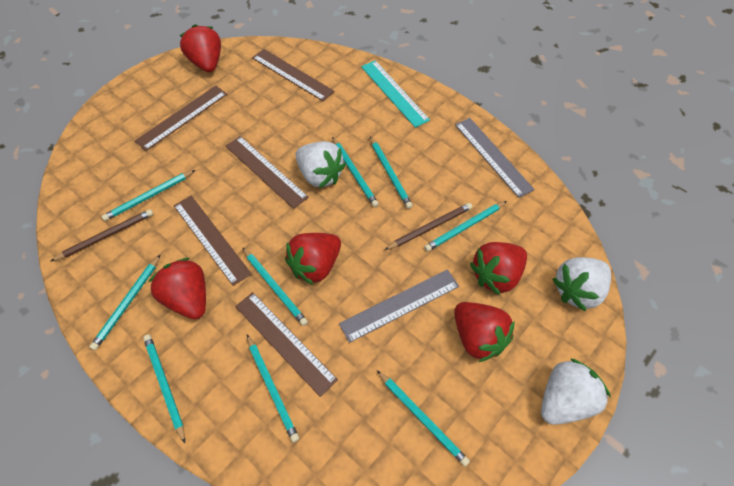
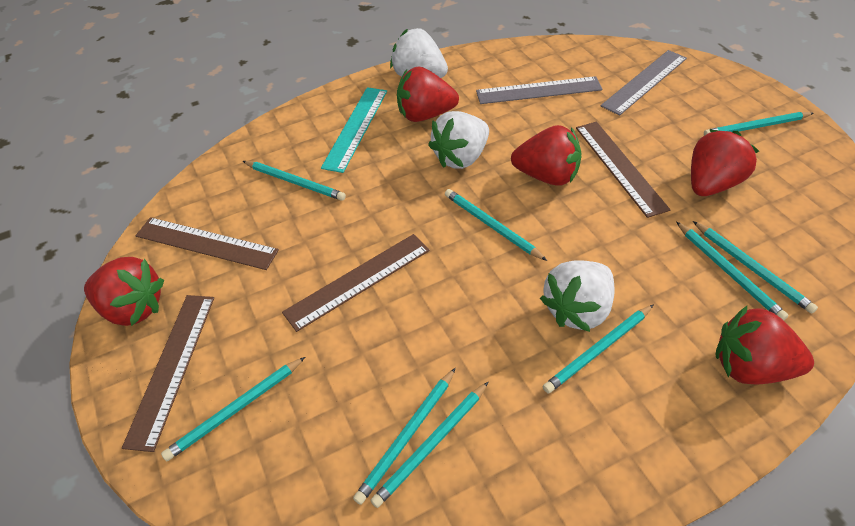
brown pencil: [51,209,153,261] [384,203,472,250] = 2 -> none = 0
brown ruler: [135,86,227,151] [174,196,251,286] [225,136,309,209] [235,292,338,397] [252,49,334,101] = 5 -> [122,295,214,452] [136,217,279,270] [282,234,430,332] [576,122,670,218] = 4

